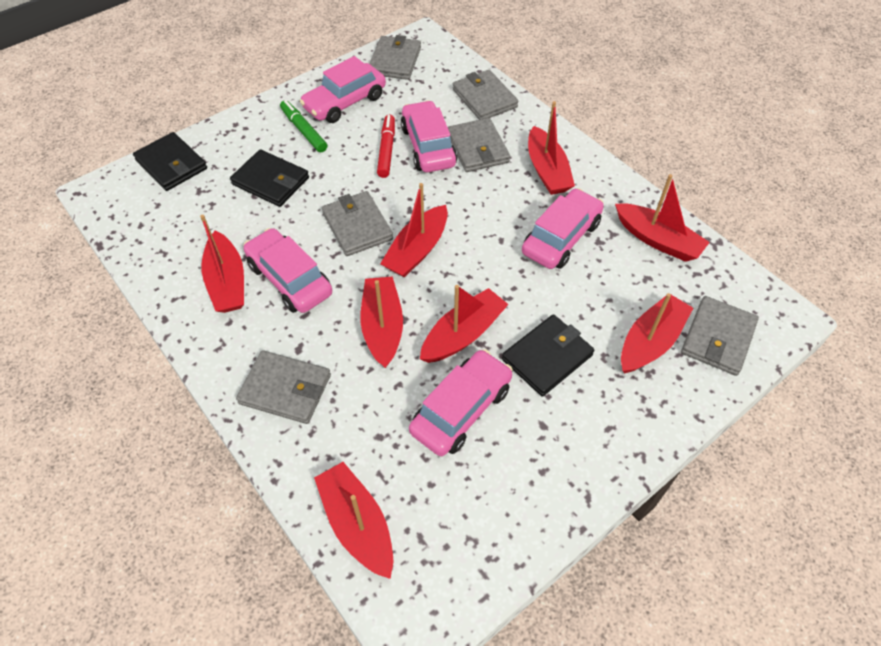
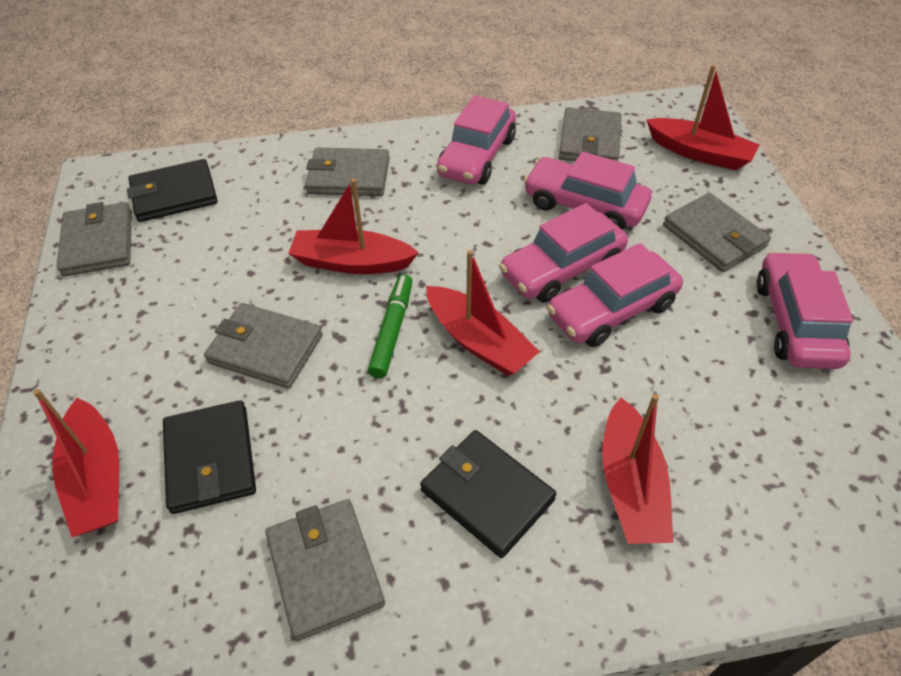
red boat: [200,215,244,313] [314,462,393,579] [360,277,403,368] [380,183,448,277] [420,285,509,363] [528,101,575,195] [615,174,710,262] [621,293,693,374] = 8 -> [33,389,119,537] [288,179,419,274] [426,250,540,376] [602,394,674,544] [646,65,759,170] = 5
red marker: [377,114,395,178] = 1 -> none = 0

